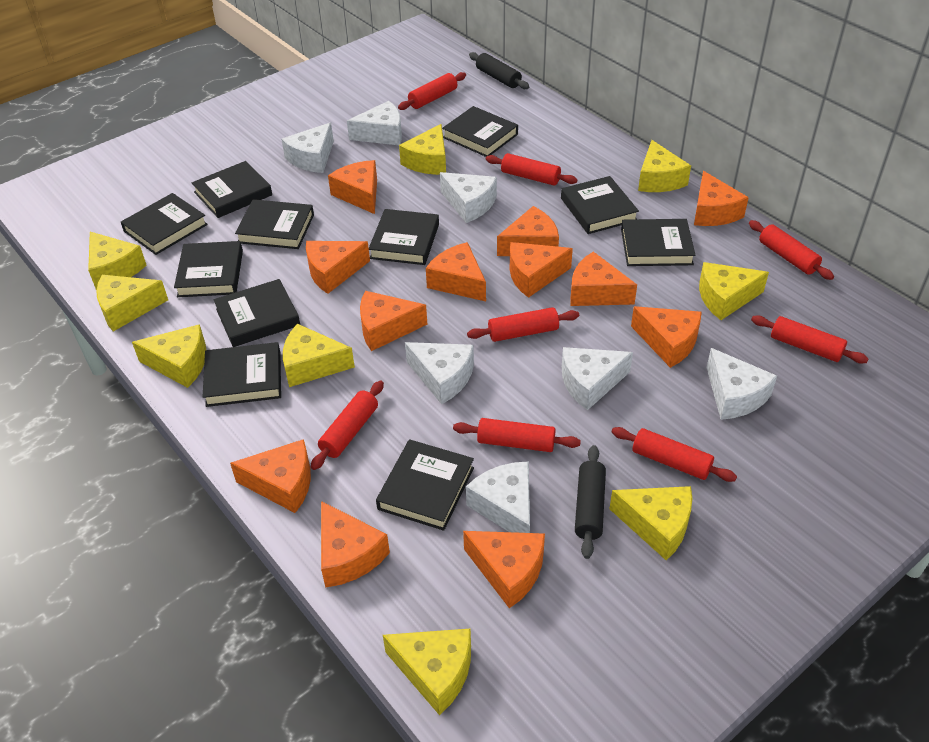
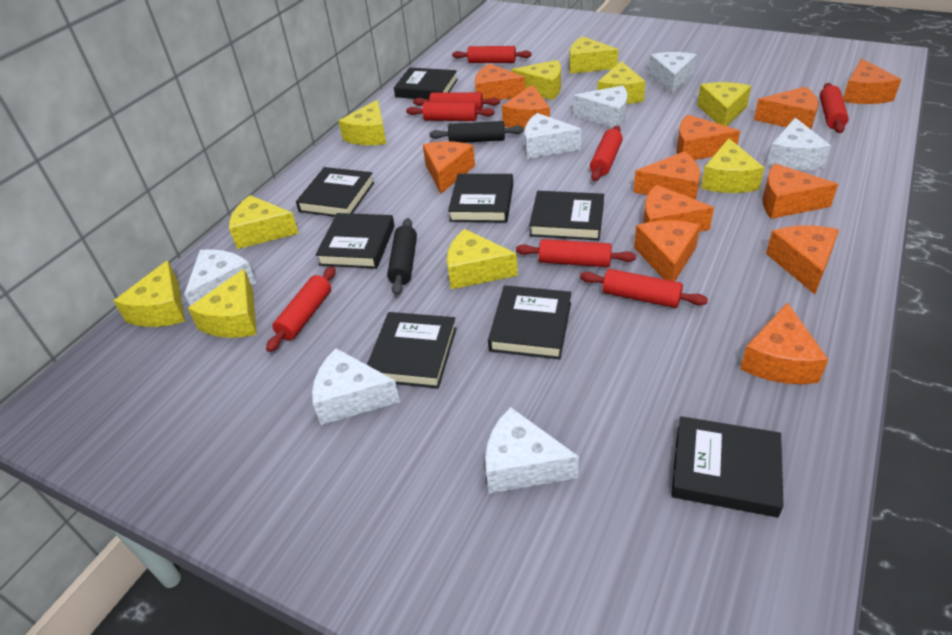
black book: [121,193,208,255] [174,241,243,297] [192,161,272,218] [203,342,281,407] [214,279,300,347] [235,199,314,249] [369,209,439,265] [376,439,474,531] [442,106,518,157] [561,176,639,234] [621,219,696,266] = 11 -> [296,167,374,217] [315,213,395,269] [367,312,457,388] [394,68,458,99] [448,174,513,223] [488,285,571,359] [529,191,604,240] [671,416,784,517] = 8
yellow cheese: [88,232,146,290] [96,275,168,332] [132,324,206,388] [283,324,355,387] [383,628,471,715] [399,124,446,175] [610,486,692,560] [638,140,691,192] [699,262,769,320] = 9 -> [114,260,185,327] [188,269,257,338] [229,195,299,249] [339,100,387,145] [447,229,518,289] [511,60,561,100] [569,37,618,74] [597,61,646,104] [697,82,751,126] [701,138,764,193] = 10

